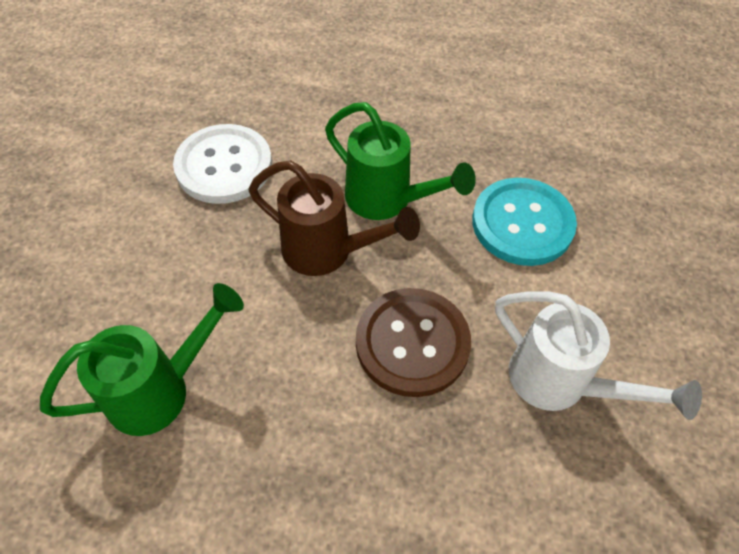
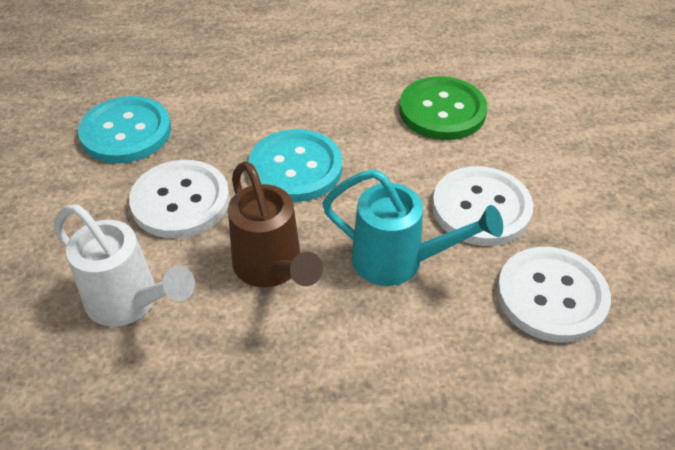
brown button: [356,288,471,397] = 1 -> none = 0
green button: none = 0 -> [399,76,487,140] = 1
green watering can: [40,283,244,436] [325,102,476,220] = 2 -> none = 0
turquoise button: [472,178,577,266] = 1 -> [78,96,171,163] [248,129,342,202] = 2
turquoise watering can: none = 0 -> [322,169,503,286] = 1
white button: [173,124,272,204] = 1 -> [129,160,230,238] [432,166,533,246] [497,247,611,343] = 3

